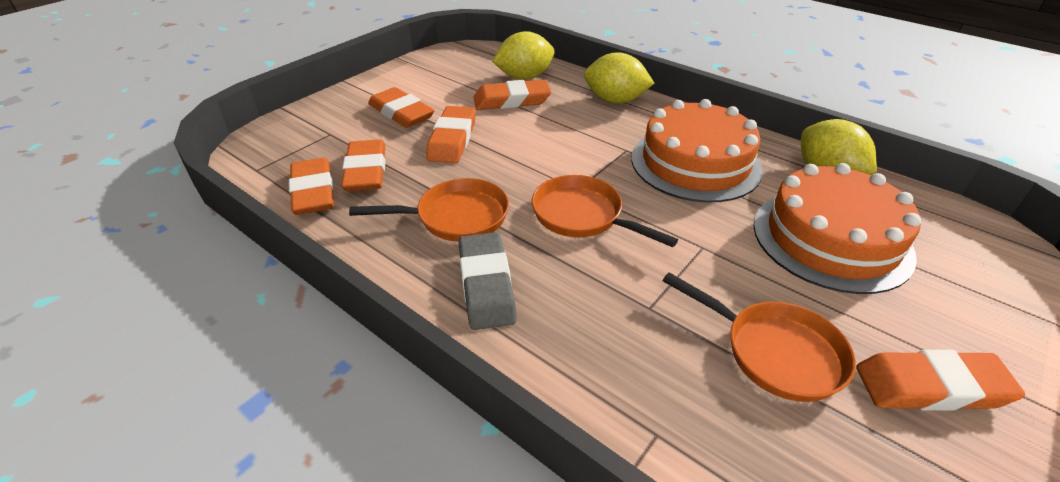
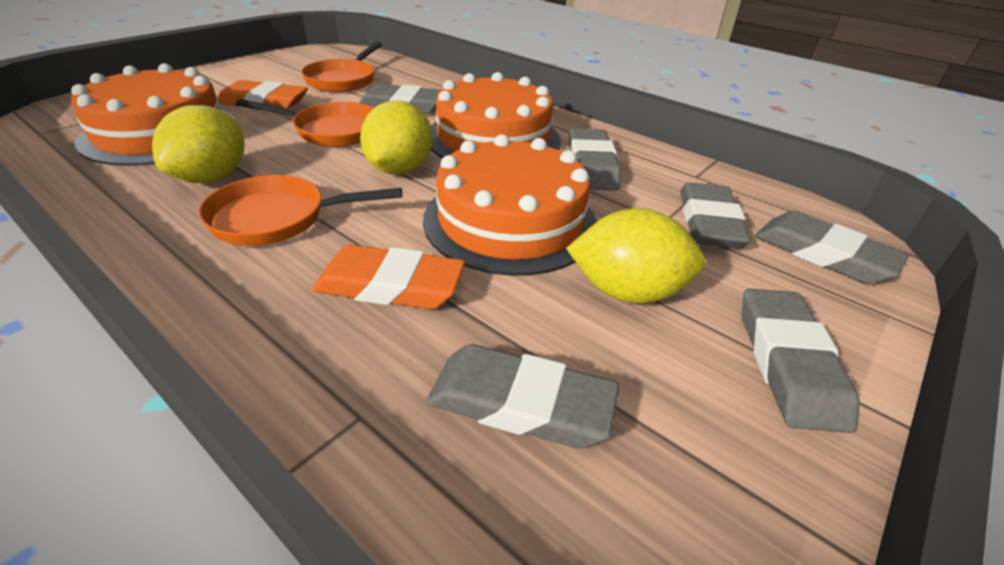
grey eraser: [458,232,517,330] = 1 -> [359,84,440,114] [426,344,620,449] [569,128,621,191] [680,182,751,248] [742,289,860,433] [755,211,909,284] = 6
orange cake: [631,99,763,203] [753,163,921,294] = 2 -> [71,63,236,166] [423,134,597,276] [430,72,561,158] = 3
orange eraser: [289,157,334,215] [341,139,386,191] [368,87,435,128] [426,106,476,163] [473,80,551,110] [856,350,1025,411] = 6 -> [217,80,308,110] [312,245,465,309] = 2

